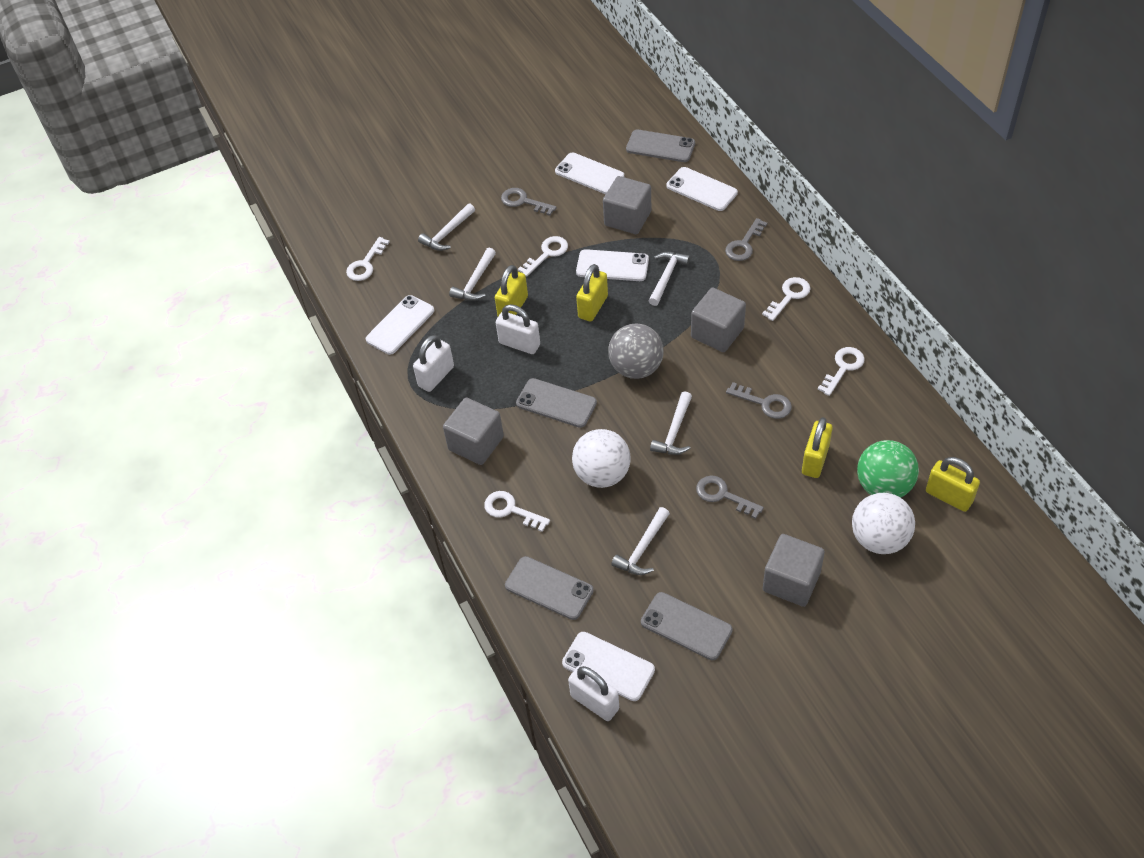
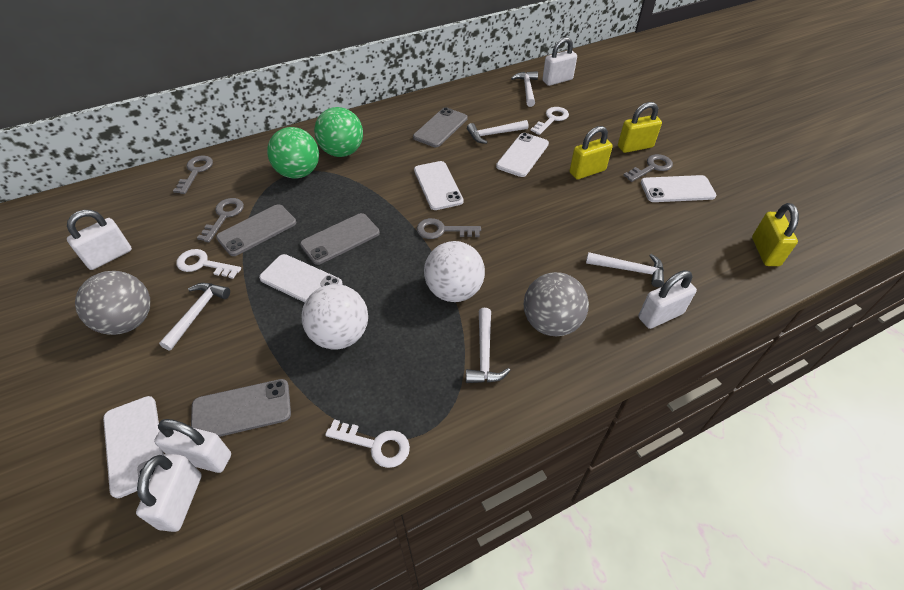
green ball: [857,440,919,498] = 1 -> [267,127,319,179] [314,107,363,157] = 2
grey ball: [608,323,664,379] = 1 -> [75,271,150,335] [524,272,589,336] = 2
grey cube: [443,398,504,465] [603,176,651,234] [691,288,746,352] [763,534,825,607] = 4 -> none = 0
white key: [346,237,390,281] [484,491,550,532] [518,236,568,277] [762,277,811,321] [817,347,865,396] = 5 -> [176,249,241,279] [325,419,410,468] [530,107,569,135] = 3
white padlock: [413,335,454,392] [496,304,540,354] [568,666,619,721] = 3 -> [67,210,132,270] [136,454,202,532] [154,419,231,473] [542,37,577,86] [638,270,697,329] = 5
yellow padlock: [495,265,528,316] [576,264,608,322] [802,417,833,478] [926,457,980,512] = 4 -> [569,126,613,179] [618,102,662,153] [752,203,799,266] = 3

